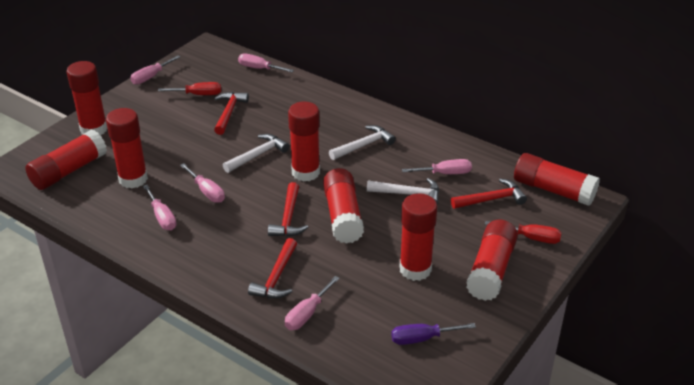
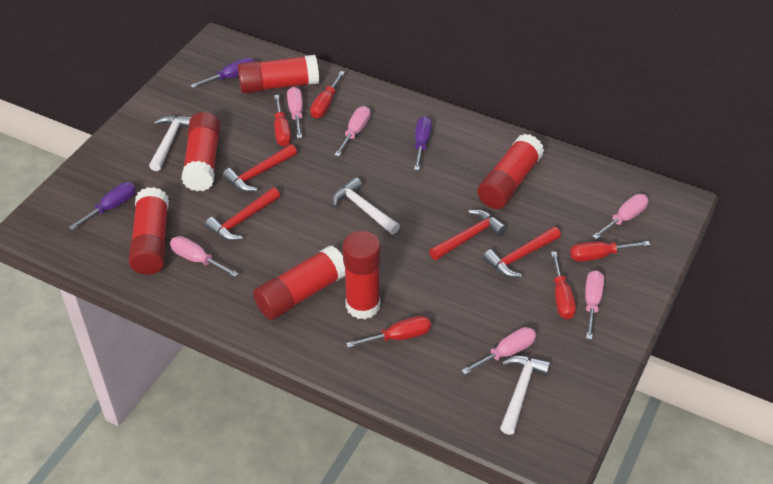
purple screwdriver: [391,323,476,345] = 1 -> [69,182,136,230] [190,58,255,88] [414,116,432,170] = 3
red glue stick: [25,129,107,190] [66,61,107,135] [106,108,148,188] [288,102,320,182] [323,168,364,244] [399,193,437,281] [466,220,518,301] [514,153,600,206] = 8 -> [128,187,169,275] [181,112,221,192] [238,55,319,94] [253,245,345,320] [343,231,381,319] [477,134,544,209] = 6
red screwdriver: [158,82,221,95] [485,221,562,244] = 2 -> [274,95,291,146] [310,71,345,118] [346,316,431,348] [551,251,576,319] [570,241,650,262] = 5

